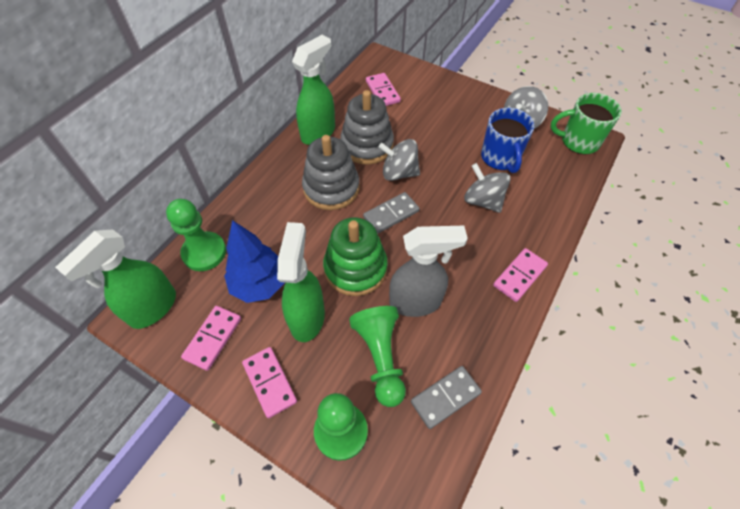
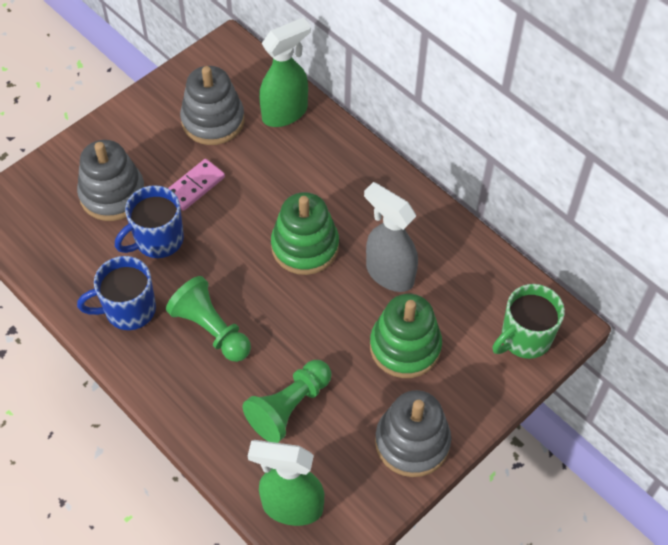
blue mug: [481,108,534,173] = 1 -> [77,256,156,330] [115,185,184,258] = 2
blue tree: [224,220,285,303] = 1 -> none = 0
green pawn: [166,199,226,271] [314,393,368,461] [349,306,406,407] = 3 -> [166,276,251,362] [243,360,332,443] = 2
green spray bottle: [55,229,176,329] [277,222,325,342] [292,35,335,145] = 3 -> [248,440,324,526] [259,18,311,127] = 2
green stacking toy: [323,217,388,296] = 1 -> [271,192,339,275] [370,294,442,378] = 2
grey domino: [363,192,420,234] [411,366,482,429] = 2 -> none = 0
grey spinning top: [378,139,420,181] [464,163,511,213] [504,86,548,129] = 3 -> none = 0
grey stacking toy: [302,135,360,210] [340,90,394,165] = 2 -> [77,140,145,221] [180,66,244,145] [375,390,451,477] = 3
pink domino: [181,306,241,371] [242,347,297,418] [366,73,401,106] [493,248,548,302] = 4 -> [168,159,225,211] = 1

